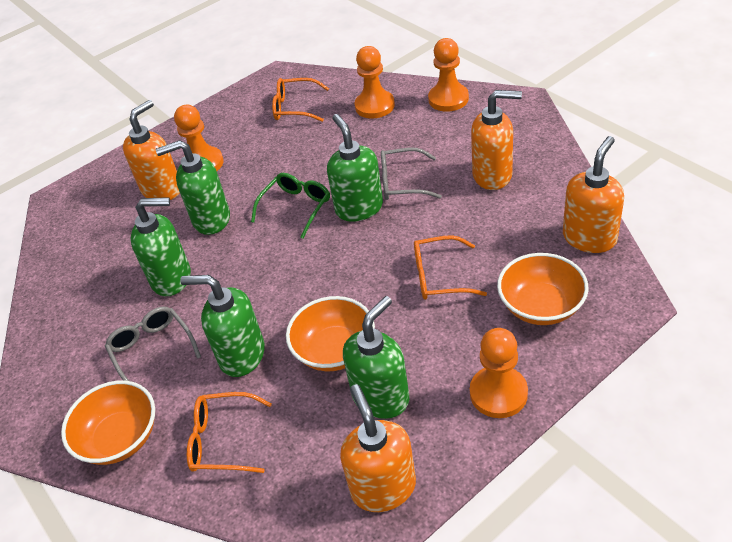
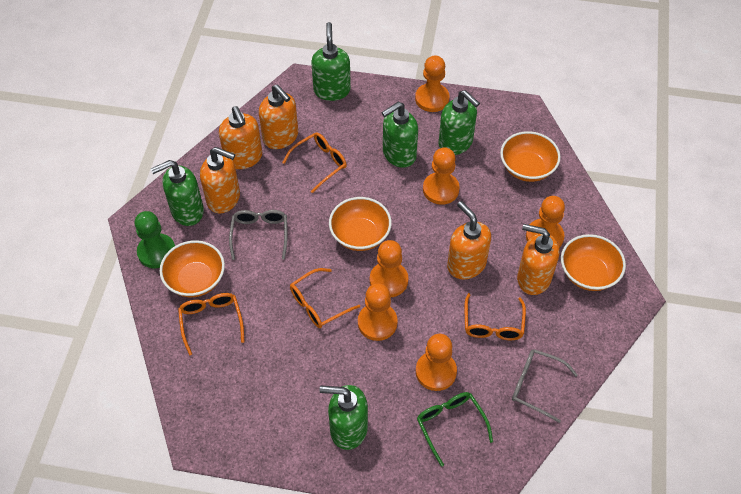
green pawn: none = 0 -> [134,211,175,268] = 1
orange bowl: [61,380,155,465] [286,296,375,371] [497,253,589,325] = 3 -> [160,240,225,297] [329,197,392,251] [500,131,561,182] [561,234,626,291] = 4
orange glasses: [187,392,272,473] [272,78,329,122] [414,235,487,300] = 3 -> [178,293,244,356] [282,133,347,193] [290,268,360,328] [465,293,526,340] = 4
orange pawn: [174,105,224,171] [355,46,395,119] [428,38,469,112] [470,328,528,418] = 4 -> [358,283,398,341] [370,240,408,297] [415,55,450,112] [416,334,457,391] [423,147,460,205] [526,196,565,248] = 6
orange soap dispenser: [123,100,180,200] [340,384,416,512] [471,90,522,190] [563,136,624,253] = 4 -> [200,147,240,213] [219,106,262,169] [259,84,298,149] [447,201,491,279] [517,224,559,295] = 5

